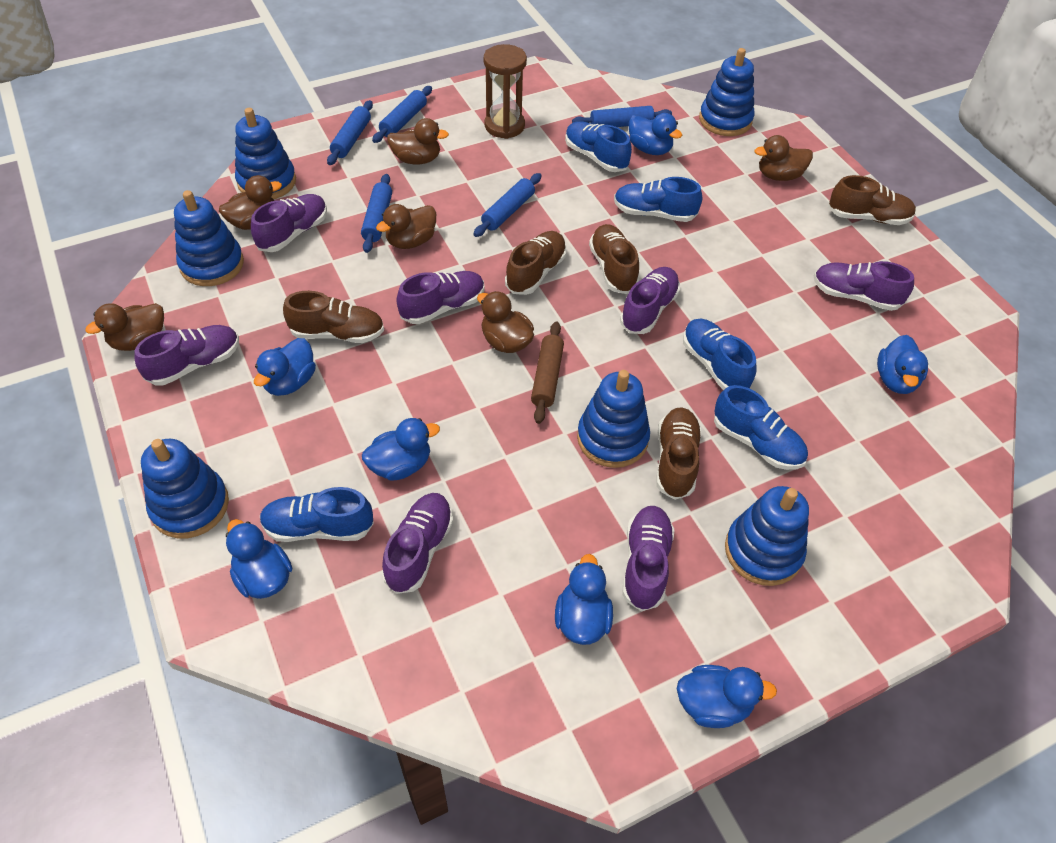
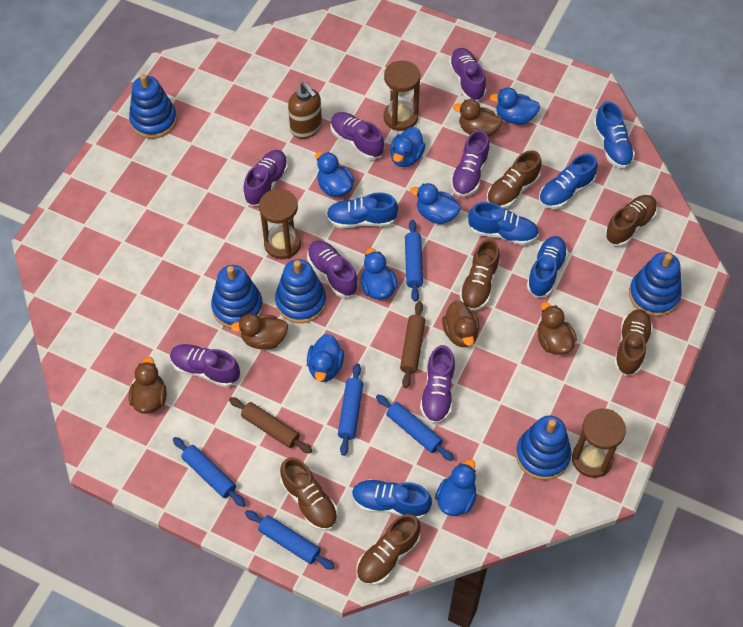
blue shoe: [260,487,374,542] [565,121,632,172] [614,177,702,222] [683,319,757,390] [714,385,808,470] = 5 -> [326,192,398,228] [352,479,432,520] [468,202,539,245] [527,236,568,297] [539,154,598,209] [593,101,635,169] = 6
blue stacking toy: [141,439,229,539] [174,190,244,286] [235,108,296,199] [577,370,650,468] [699,48,754,136] [725,486,809,586] = 6 -> [129,74,177,139] [211,265,263,328] [275,259,326,323] [516,416,571,480] [629,252,681,317] = 5
brown duck: [85,303,164,351] [219,175,282,230] [376,204,436,249] [387,118,449,164] [477,291,534,353] [754,135,813,181] = 6 -> [129,357,167,414] [230,313,288,350] [442,300,479,347] [453,99,502,137] [538,302,577,355] = 5
brown hourglass: [484,44,527,139] = 1 -> [259,189,301,259] [384,60,420,131] [572,408,626,478] = 3
brown rolling pin: [531,322,564,424] = 1 -> [229,397,312,453] [400,301,425,388] = 2
brown shoe: [283,291,384,343] [505,231,567,295] [589,224,639,294] [656,408,702,500] [828,175,916,225] = 5 -> [280,457,338,531] [357,514,420,585] [459,239,500,311] [487,150,542,209] [605,195,657,246] [614,309,653,376] = 6
brown soap dispenser: none = 0 -> [288,82,322,139] = 1

